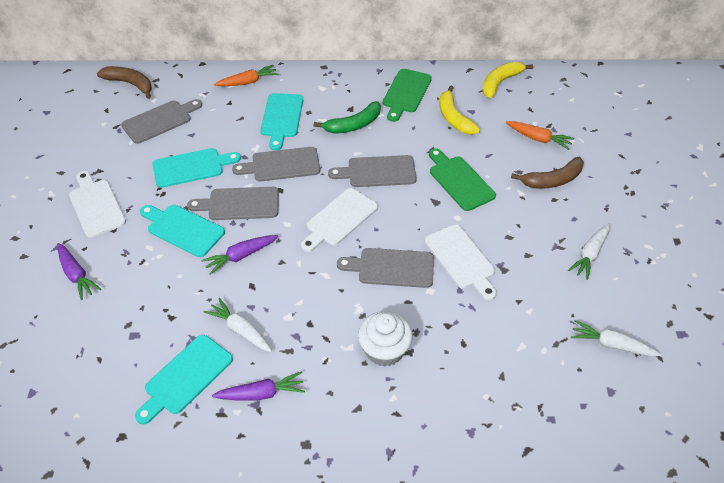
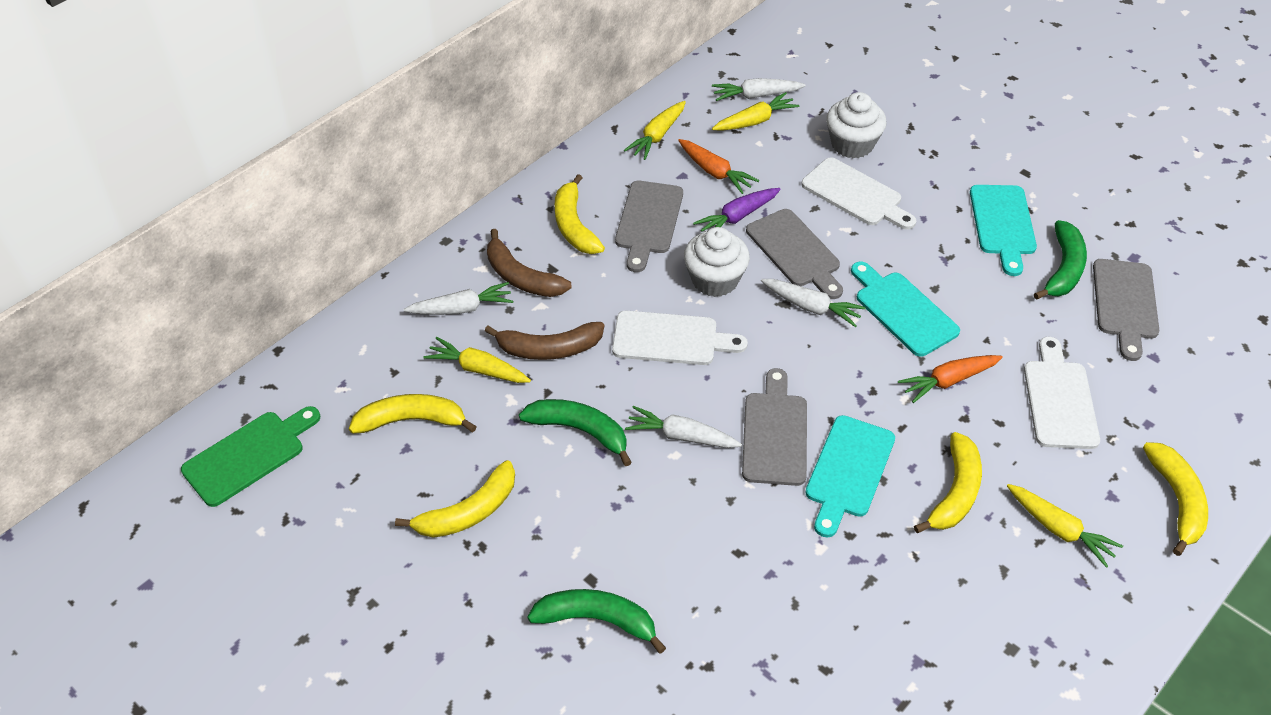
green banana: [314,101,381,134] = 1 -> [519,399,632,466] [528,589,666,654] [1034,220,1087,300] = 3
green cutting board: [383,69,432,122] [429,148,496,211] = 2 -> [181,406,320,507] = 1
grey cutting board: [121,99,202,144] [187,187,279,220] [232,147,320,182] [328,155,417,187] [337,248,434,288] = 5 -> [615,181,683,272] [742,368,807,486] [746,209,843,299] [1093,259,1159,361] = 4
purple carrot: [58,243,101,300] [202,235,278,275] [212,372,305,401] = 3 -> [693,188,781,232] = 1
turquoise cutting board: [135,335,233,424] [140,205,225,257] [152,148,241,188] [260,93,303,150] = 4 -> [805,415,895,537] [851,262,960,357] [970,185,1037,276] = 3
white carrot: [204,298,272,352] [568,224,610,280] [571,320,661,356] = 3 -> [404,282,513,315] [625,406,742,448] [712,78,806,101] [761,279,866,327] = 4
white cupcake: [358,311,413,367] = 1 -> [684,227,750,297] [826,92,887,159] = 2
yellow banana: [440,85,480,135] [483,62,533,98] = 2 -> [349,394,477,434] [395,460,515,538] [554,174,605,254] [914,432,982,533] [1143,442,1208,556] = 5
yellow carrot: none = 0 -> [423,337,531,383] [624,101,686,160] [712,92,799,131] [1007,484,1123,568] = 4

